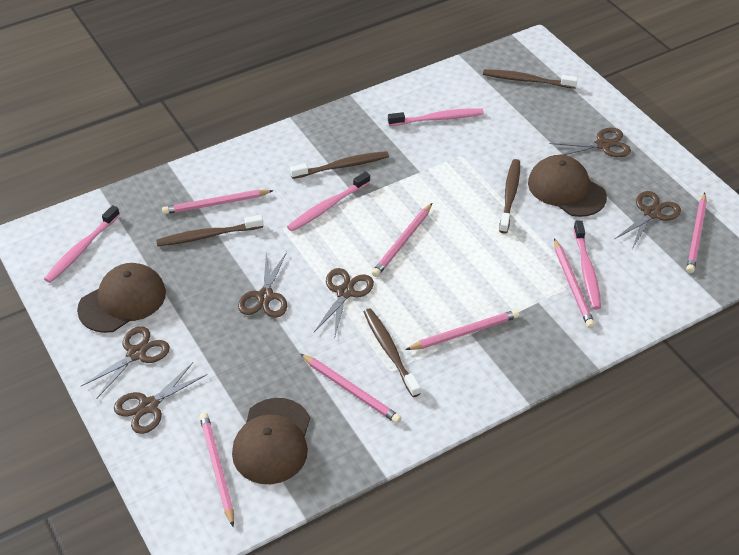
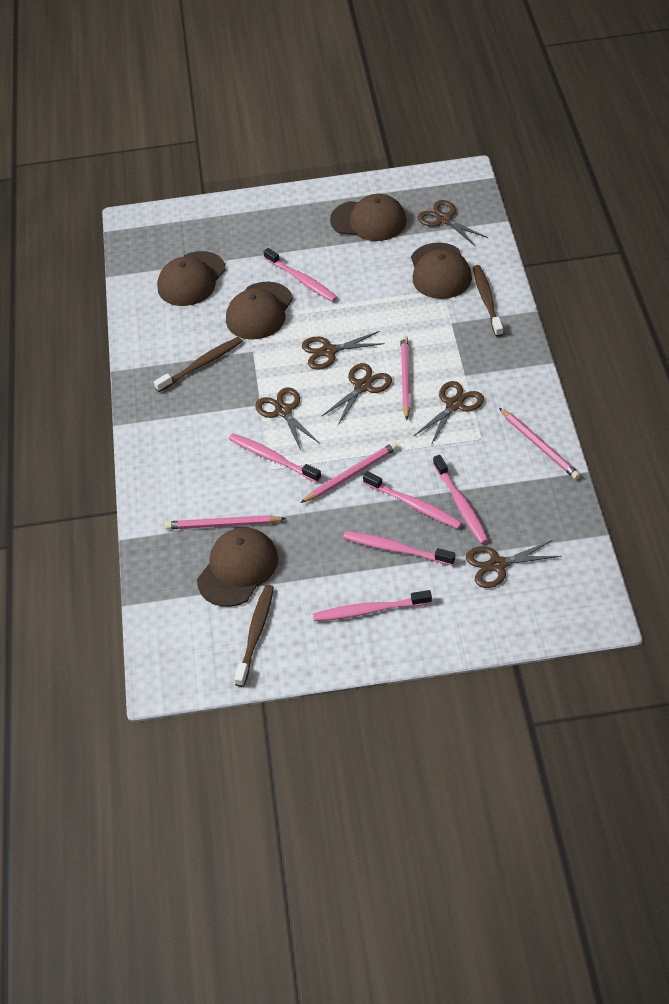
brown cap: [77,263,166,333] [232,398,310,484] [528,155,607,217] = 3 -> [157,251,226,306] [197,527,278,607] [226,281,293,340] [330,194,407,241] [411,242,472,299] = 5
brown toothbrush: [156,215,263,246] [290,151,389,179] [364,308,421,397] [483,69,578,89] [499,159,520,234] = 5 -> [154,337,243,392] [234,585,274,687] [473,265,503,337] = 3
pink pencil: [162,190,274,214] [200,413,234,527] [300,354,401,423] [372,203,432,277] [405,310,519,350] [554,238,595,328] [686,193,707,273] = 7 -> [165,515,286,530] [300,442,398,503] [400,336,410,420] [499,408,580,479] = 4
pink toothbrush: [44,205,120,283] [287,171,370,232] [388,108,484,126] [573,220,601,309] = 4 -> [229,433,321,483] [264,248,337,302] [313,590,432,621] [343,531,455,566] [363,471,462,529] [433,455,489,544] = 6

